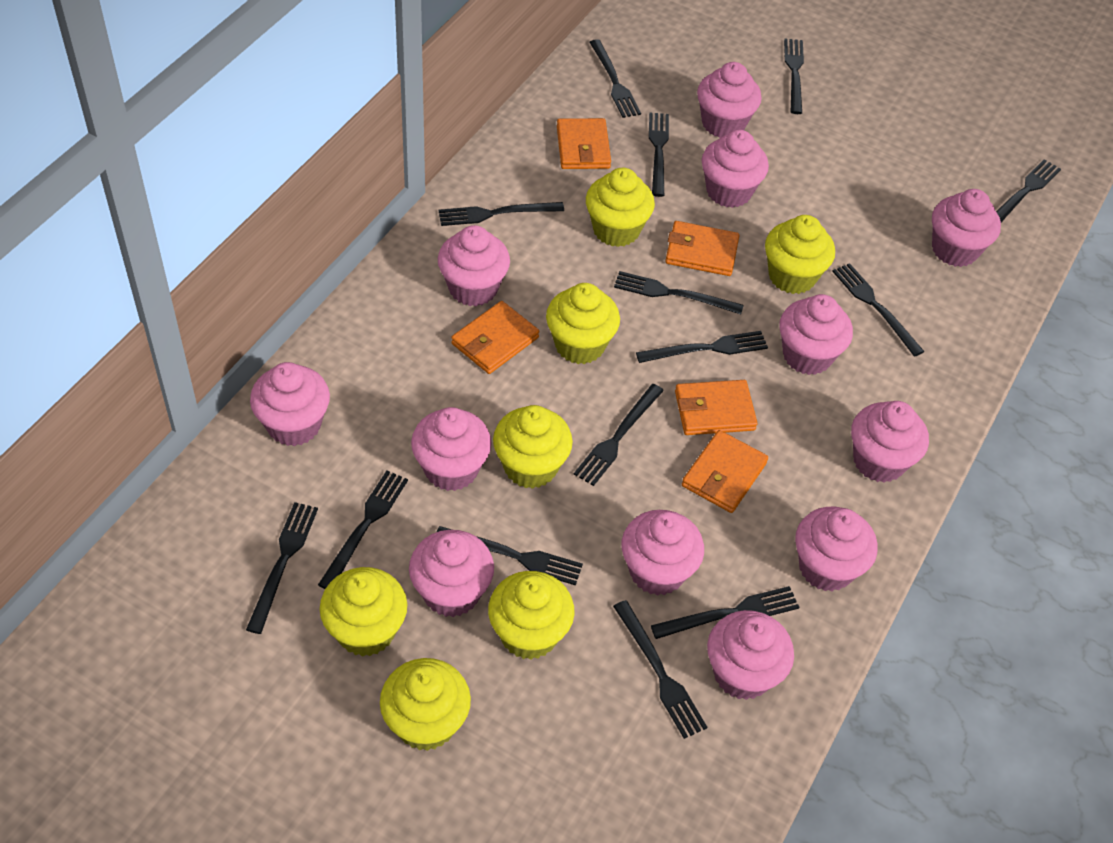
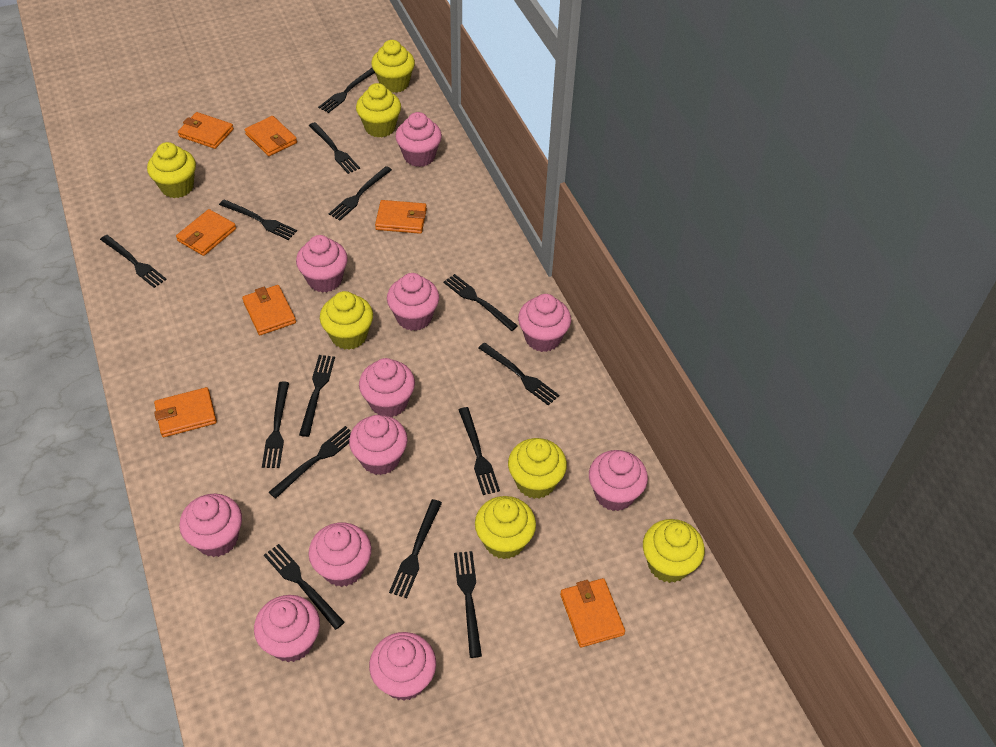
orange wallet: [451,301,539,374] [557,118,611,169] [665,221,739,276] [675,380,757,435] [682,430,768,513] = 5 -> [154,387,217,437] [176,209,236,256] [178,112,234,149] [242,285,296,335] [245,116,297,156] [375,200,427,234] [560,578,625,647] = 7
pink cupcake: [250,362,330,446] [409,530,494,617] [411,407,492,491] [438,225,510,306] [621,510,704,596] [697,62,762,138] [702,130,769,208] [707,610,794,700] [780,294,853,375] [795,507,878,591] [851,401,929,483] [932,189,1001,267] = 12 -> [179,494,242,557] [254,595,320,662] [296,235,348,293] [308,522,371,587] [349,415,408,475] [359,358,415,417] [369,632,436,701] [387,273,439,331] [395,112,442,167] [518,294,571,352] [589,450,648,511] = 11

